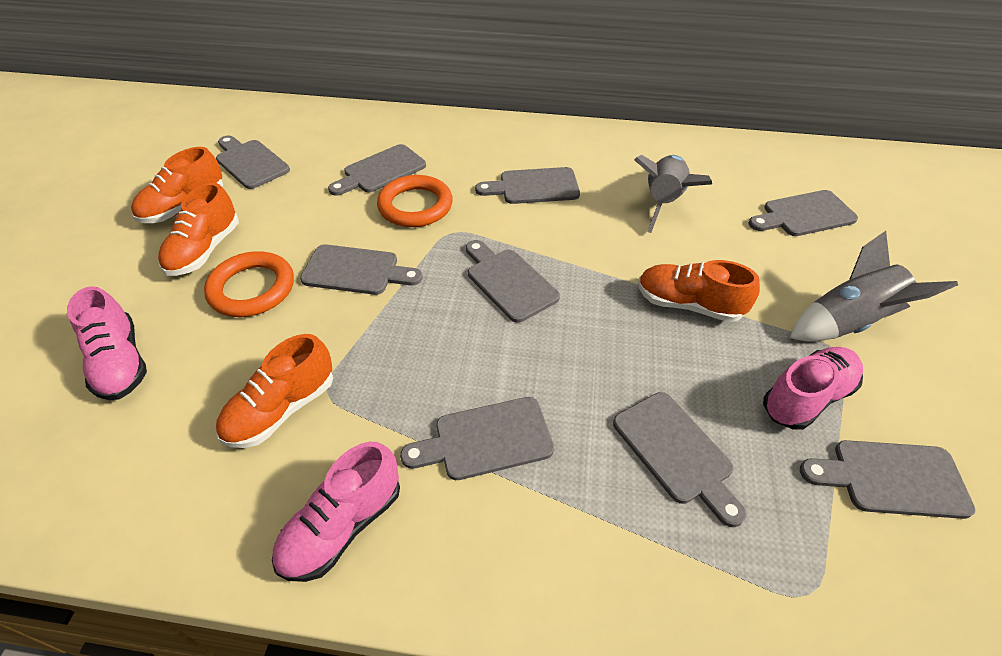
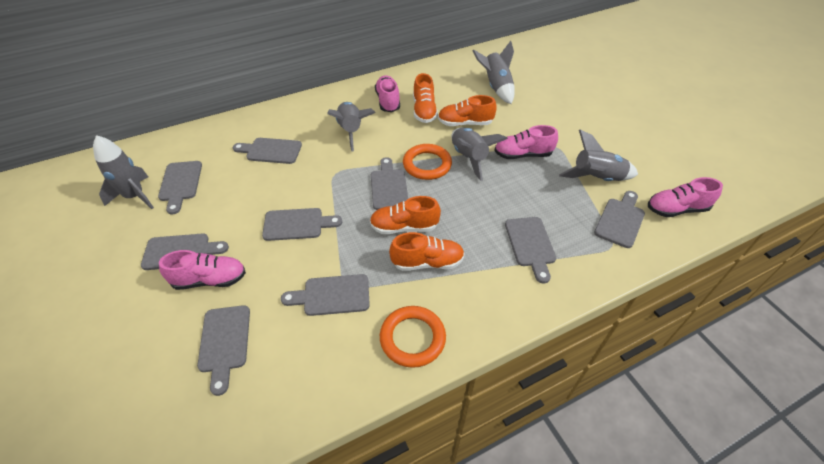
grey rocket: [634,155,712,233] [790,231,958,342] = 2 -> [93,135,154,209] [327,102,375,152] [451,127,508,181] [473,41,515,104] [559,130,638,181] = 5
pink shoe: [67,286,147,400] [272,442,400,582] [763,347,863,430] = 3 -> [159,250,246,290] [375,76,400,112] [494,125,558,159] [648,177,723,217] = 4

